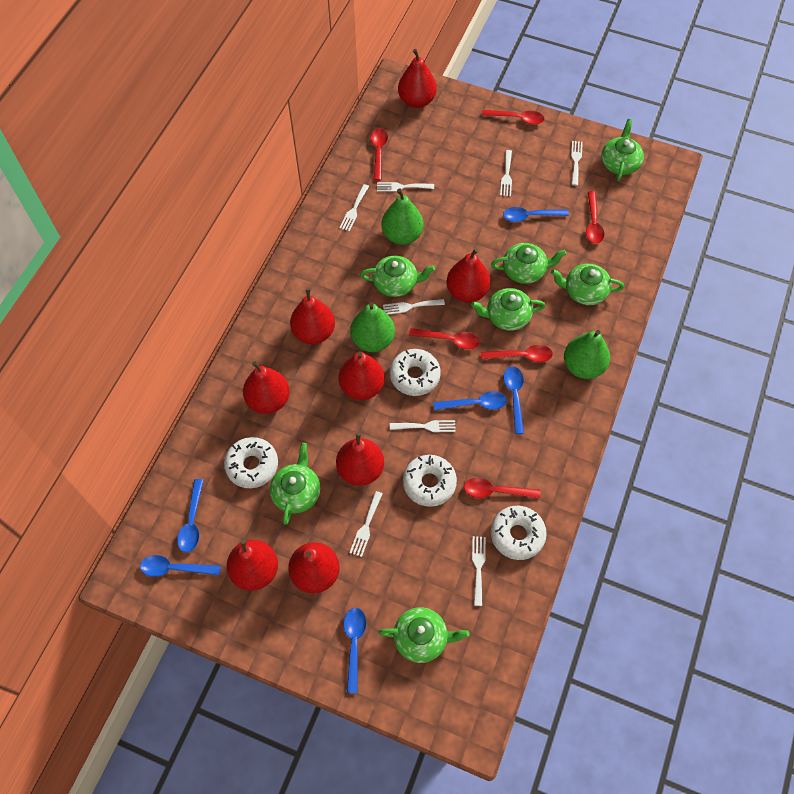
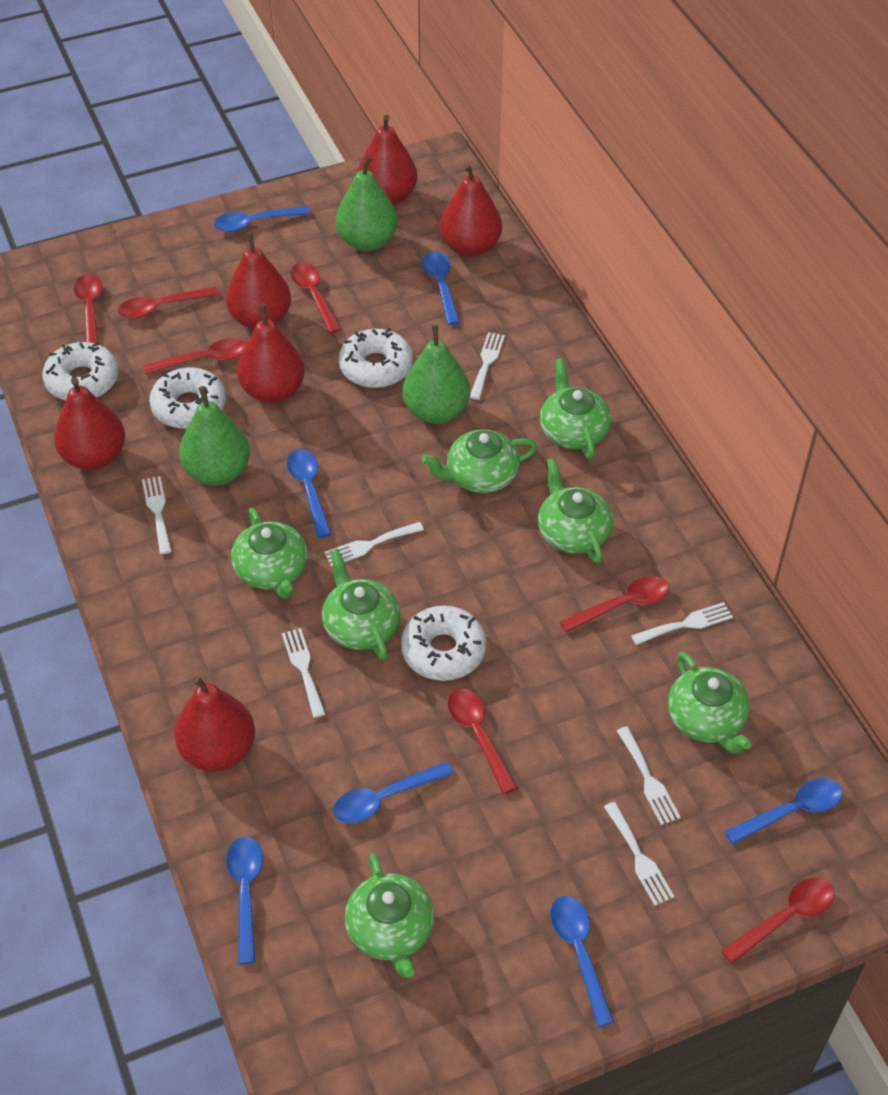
blue spoon: [140,555,221,577] [177,479,204,552] [344,608,366,693] [433,391,507,410] [503,207,569,222] [504,366,524,434] = 6 -> [214,206,310,232] [226,836,263,964] [287,449,331,538] [333,762,454,823] [422,251,460,325] [550,896,614,1027] [724,778,843,844] = 7
red pear: [227,540,278,591] [243,361,290,414] [288,542,339,593] [290,288,335,344] [336,432,384,486] [339,351,385,400] [398,49,437,108] [447,248,490,302] = 8 -> [54,378,125,470] [174,676,255,771] [226,232,291,329] [237,304,305,403] [357,115,417,205] [440,163,502,257] = 6
red spoon: [371,128,388,181] [409,328,480,349] [464,478,541,499] [481,345,553,362] [482,110,544,125] [586,191,604,244] = 6 -> [74,274,102,343] [118,287,219,318] [143,338,246,375] [291,262,341,334] [448,688,517,794] [559,576,669,633] [721,878,835,964] = 7
white fork: [339,184,369,231] [349,491,383,557] [377,182,434,192] [383,299,445,315] [390,420,456,432] [472,536,486,606] [500,150,512,196] [571,141,583,186] = 8 -> [142,476,172,554] [282,628,325,718] [324,522,424,567] [470,332,505,400] [604,802,675,906] [617,726,681,825] [631,602,733,645] = 7

